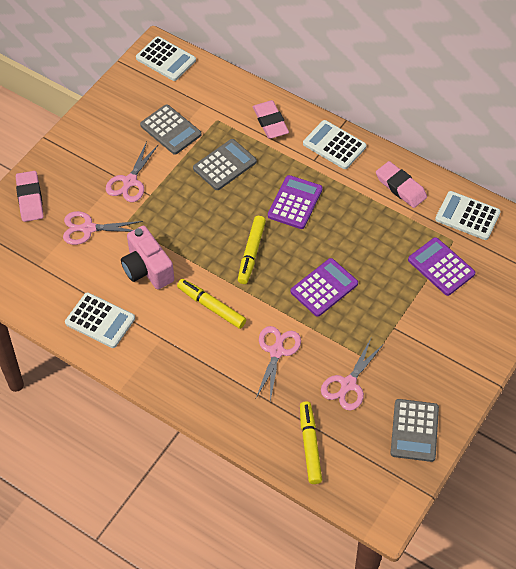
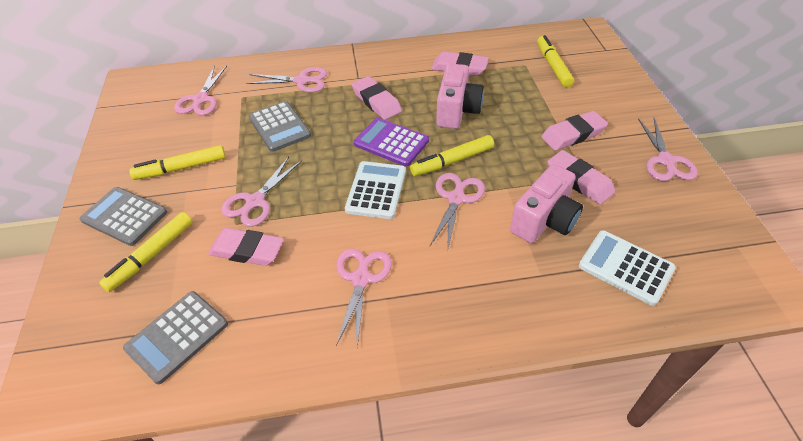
pink camera: [121,226,174,289] = 1 -> [436,63,484,129] [510,164,583,243] = 2
pink eraser: [16,171,44,222] [253,100,289,139] [376,161,427,208] = 3 -> [208,228,284,266] [352,76,402,120] [431,51,489,76] [541,111,608,150] [548,150,615,205] = 5
pink scissors: [63,211,143,245] [106,141,159,202] [256,326,301,402] [321,339,384,411] = 4 -> [174,65,227,115] [221,157,302,227] [247,67,327,92] [336,249,392,348] [429,173,485,252] [638,118,698,181] = 6
purple calculator: [268,175,323,229] [291,258,358,317] [408,237,475,296] = 3 -> [354,118,429,167] = 1
white calculator: [65,292,135,348] [136,36,196,81] [303,120,367,169] [435,191,501,240] = 4 -> [345,161,406,219] [579,230,676,306] = 2
yellow marker: [177,279,246,329] [238,216,266,284] [300,401,322,484] = 3 -> [99,212,192,292] [129,145,226,180] [410,135,494,176] [537,35,574,87] = 4

